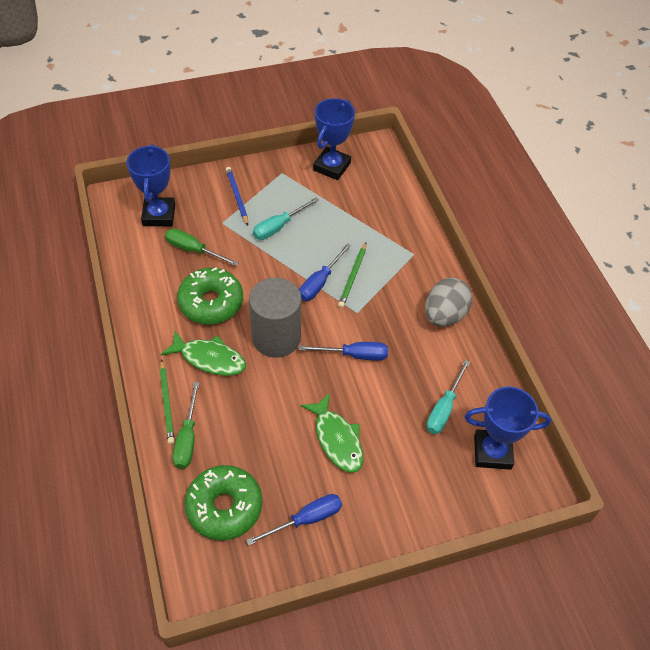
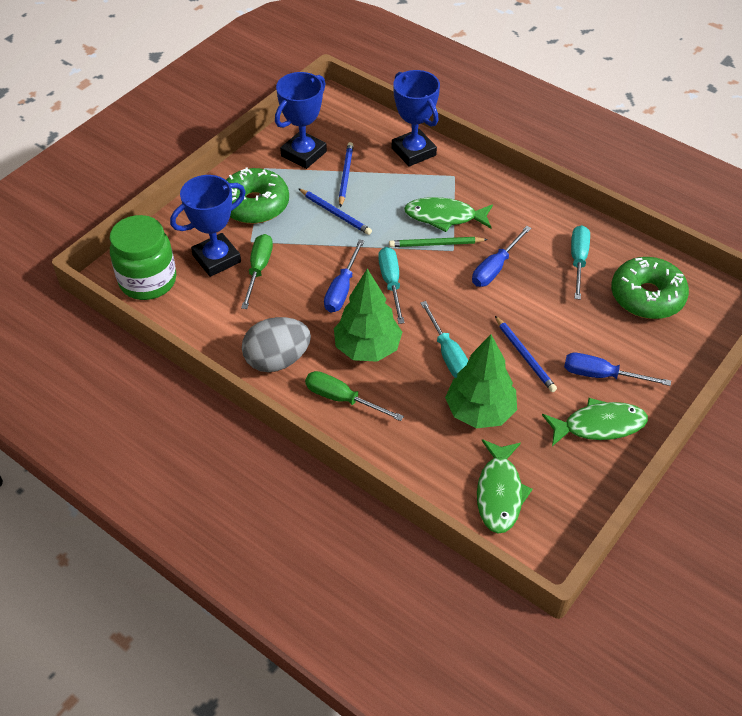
blue pencil: [226,167,248,226] = 1 -> [298,188,372,235] [339,142,354,207] [495,316,557,392] = 3
green fish: [161,331,246,376] [301,393,363,473] = 2 -> [404,197,493,232] [477,439,533,534] [542,398,648,446] = 3
green jar: none = 0 -> [110,215,177,300] = 1
green pencil: [160,359,175,444] [338,242,366,308] = 2 -> [389,237,488,247] = 1
green tree: none = 0 -> [334,269,402,362] [445,334,517,428] = 2
grey cylinder: [249,277,301,358] = 1 -> none = 0
turquoise screwdriver: [253,197,319,240] [426,359,470,434] = 2 -> [378,247,405,324] [420,301,468,378] [571,225,590,300] = 3

